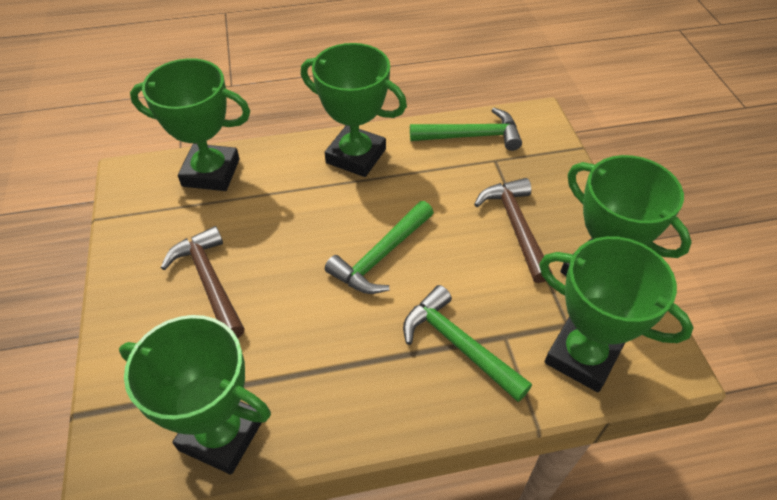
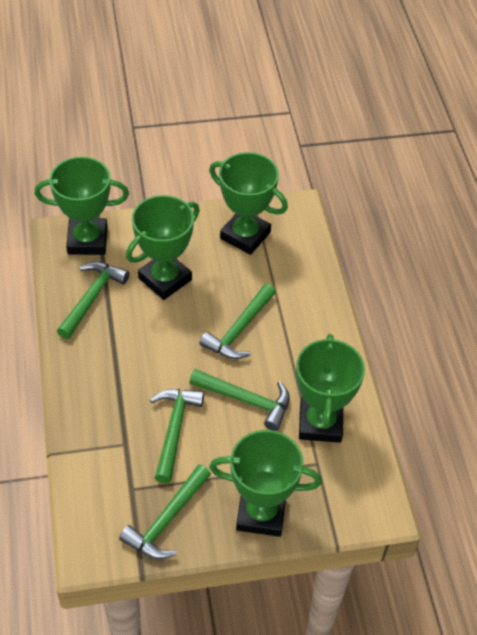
brown hammer: [161,226,245,338] [474,178,552,283] = 2 -> none = 0
green hammer: [325,201,434,294] [403,285,532,402] [410,108,522,151] = 3 -> [57,262,129,339] [119,464,211,560] [150,389,204,483] [189,369,290,431] [199,284,276,359] = 5

